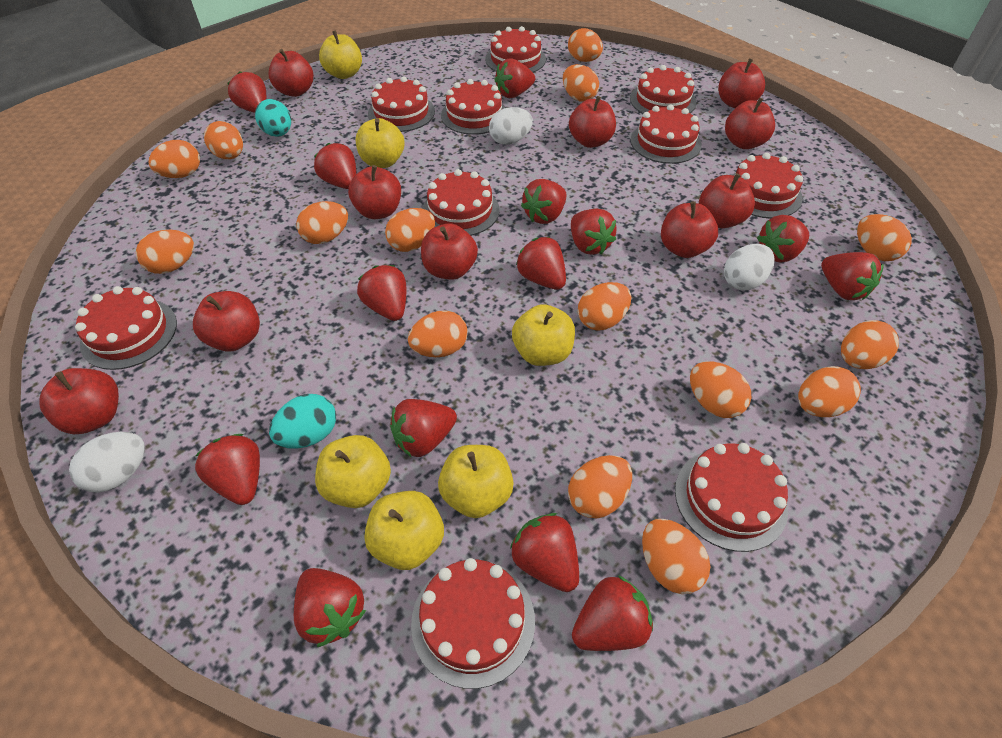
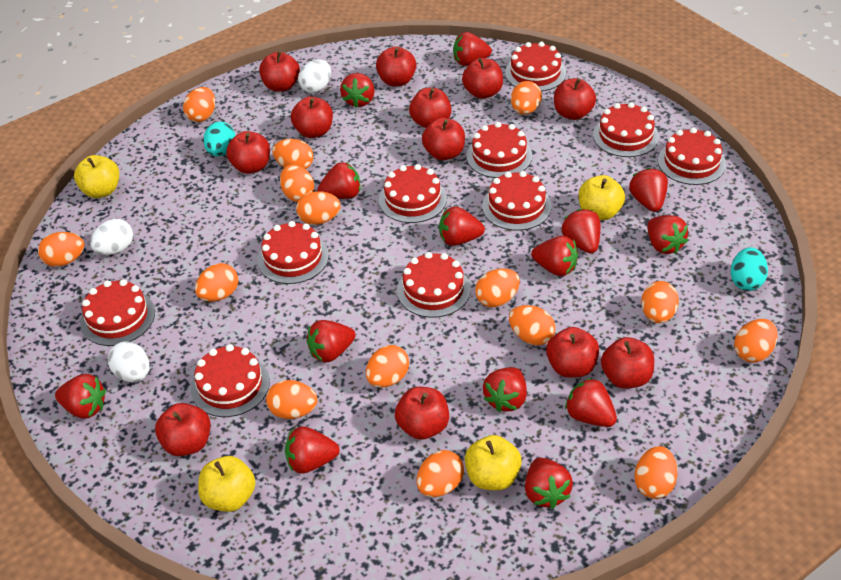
red apple: [39,368,119,434] [193,291,260,351] [268,49,313,97] [348,165,401,219] [421,223,478,280] [569,96,616,148] [661,201,718,258] [699,173,755,228] [718,58,765,108] [725,97,775,149] = 10 -> [155,403,210,456] [226,131,270,174] [259,51,300,92] [291,96,333,138] [376,46,416,86] [395,387,449,440] [409,88,451,128] [422,118,465,160] [462,58,503,99] [546,327,599,378] [554,78,596,120] [601,337,654,389] = 12
yellow apple: [315,435,391,508] [319,30,362,79] [356,118,404,168] [364,491,444,570] [438,445,514,518] [512,304,575,366] = 6 -> [74,155,119,198] [198,456,255,512] [465,435,522,491] [579,175,625,220] = 4

